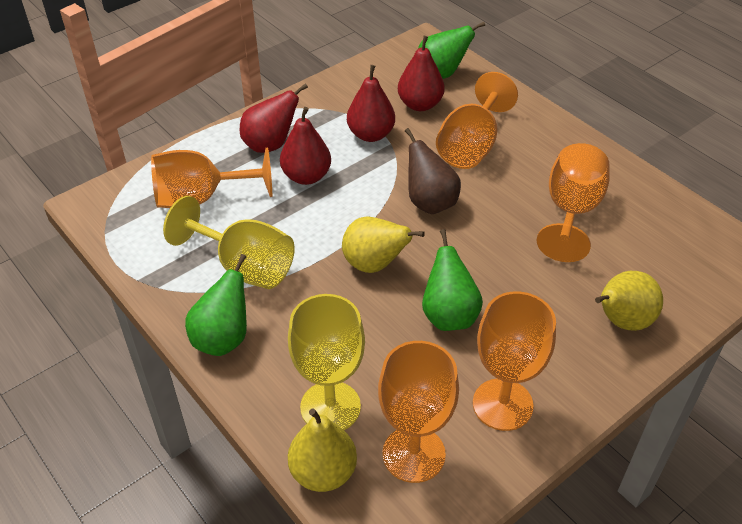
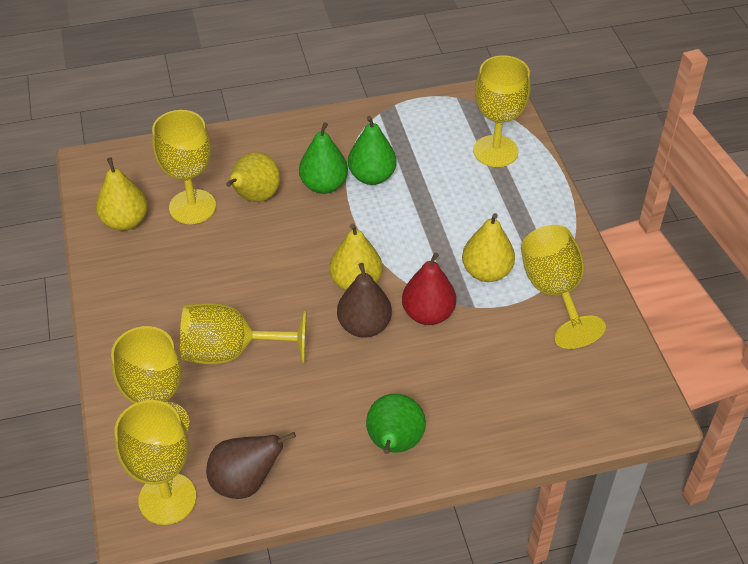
brown pear: [405,128,461,214] = 1 -> [206,432,296,499] [337,263,392,338] = 2
orange goblet: [151,148,272,208] [378,341,459,483] [436,72,518,169] [473,291,556,431] [537,143,610,262] = 5 -> none = 0
red pear: [240,83,308,153] [280,107,331,185] [347,65,395,142] [398,36,445,111] = 4 -> [402,252,456,325] = 1
yellow goblet: [163,196,295,289] [288,294,365,430] = 2 -> [111,326,190,433] [114,400,196,525] [152,110,216,224] [180,303,307,364] [473,55,530,167] [521,225,606,349] = 6
yellow pear: [288,408,357,492] [342,216,425,273] [595,271,663,331] = 3 -> [96,157,148,231] [226,152,280,202] [330,223,382,291] [462,213,515,282] = 4

